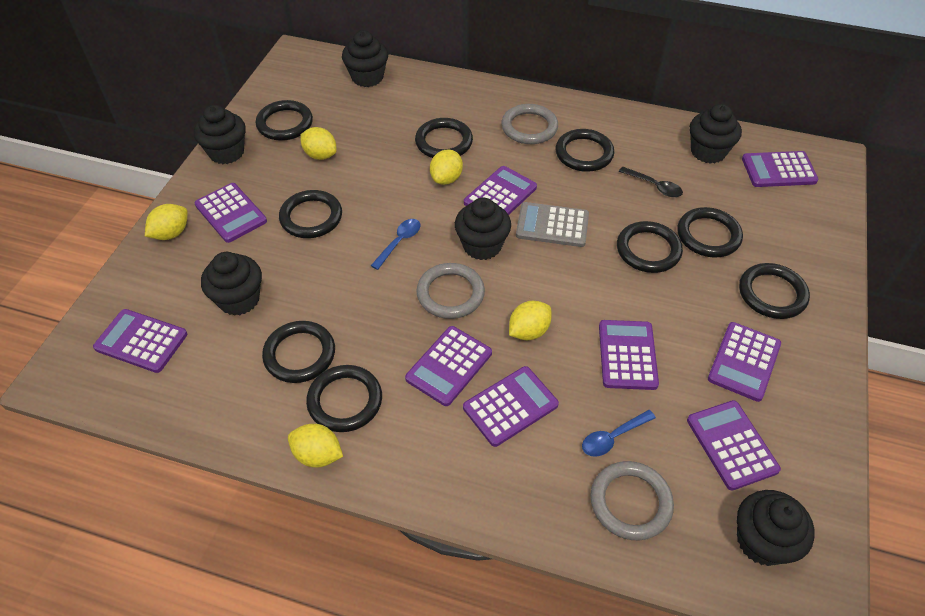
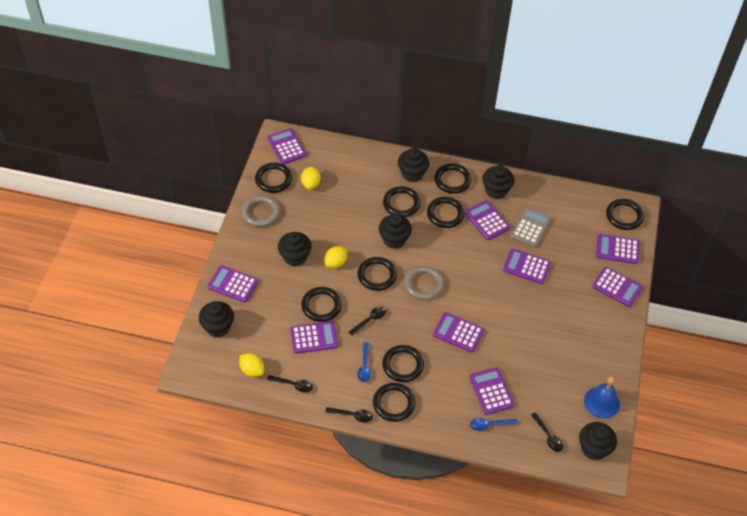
black spoon: [619,167,683,197] = 1 -> [267,375,313,392] [325,407,373,422] [349,307,386,336] [531,412,563,452] = 4
blue bell: none = 0 -> [584,376,620,419] = 1
grey ring: [417,263,485,319] [501,104,558,144] [591,461,674,540] = 3 -> [241,195,280,227] [404,266,444,300] = 2
yellow lemon: [145,204,188,240] [288,424,343,468] [300,127,337,160] [430,149,463,185] [509,301,552,340] = 5 -> [239,353,264,377] [301,167,321,189] [324,246,347,268] = 3

